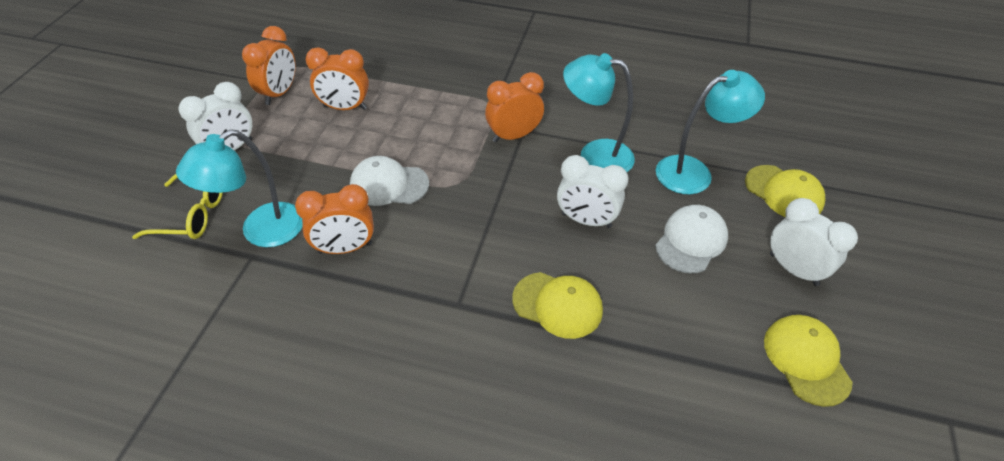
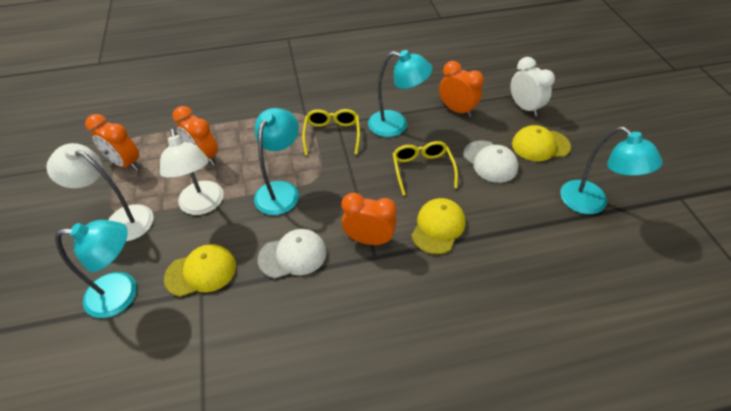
turquoise lamp: [176,129,303,247] [563,53,635,172] [656,70,765,194] = 3 -> [55,220,137,318] [254,108,299,215] [368,50,432,137] [560,127,663,214] = 4
white clock: [179,82,252,150] [557,155,629,228] [770,198,858,286] = 3 -> [510,57,555,116] = 1
white lamp: none = 0 -> [46,143,154,241] [160,129,224,215] = 2
yellow glasses: [132,174,223,239] = 1 -> [302,109,360,155] [393,141,458,195] = 2

